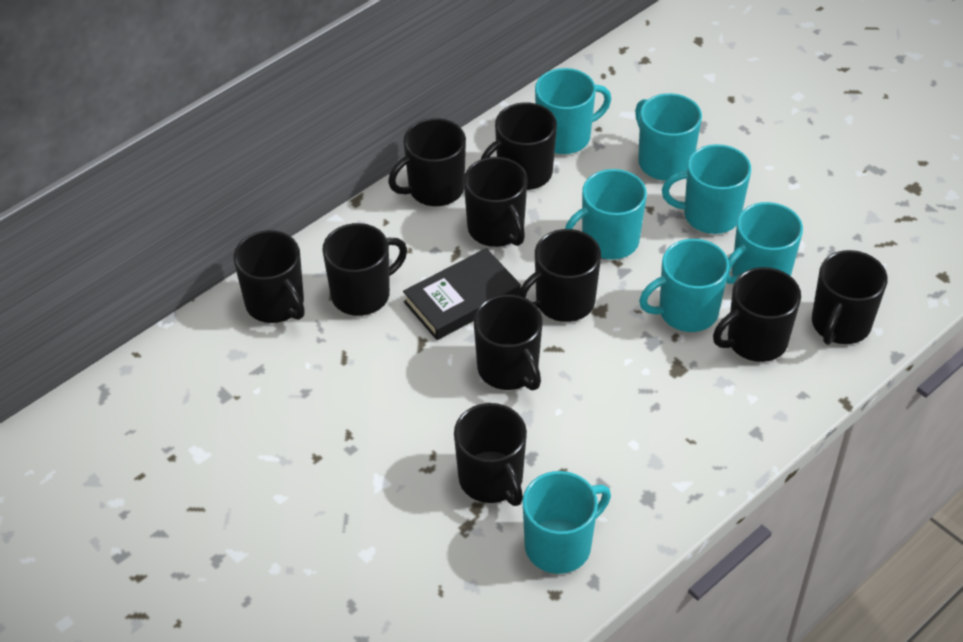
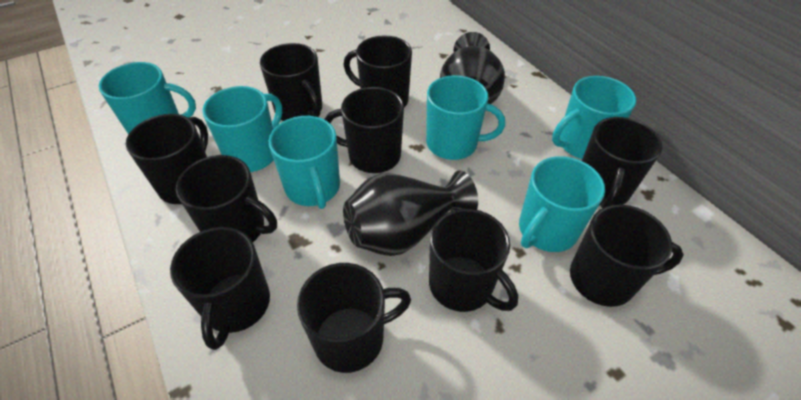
black book: [403,248,521,340] = 1 -> none = 0
black vase: none = 0 -> [343,170,478,256] [440,32,505,104] = 2
turquoise mug: [522,471,611,574] [535,68,611,154] [565,169,647,260] [635,93,702,181] [639,239,729,332] [662,144,751,234] [726,202,803,284] = 7 -> [99,62,196,134] [202,86,282,172] [269,116,340,209] [426,75,505,160] [519,156,605,252] [552,76,636,159] = 6

